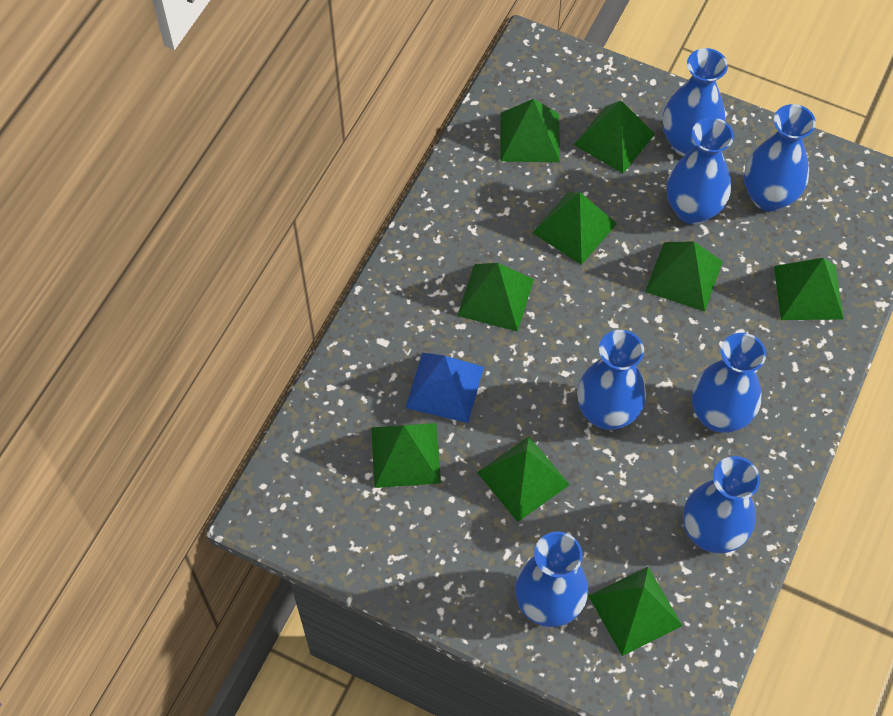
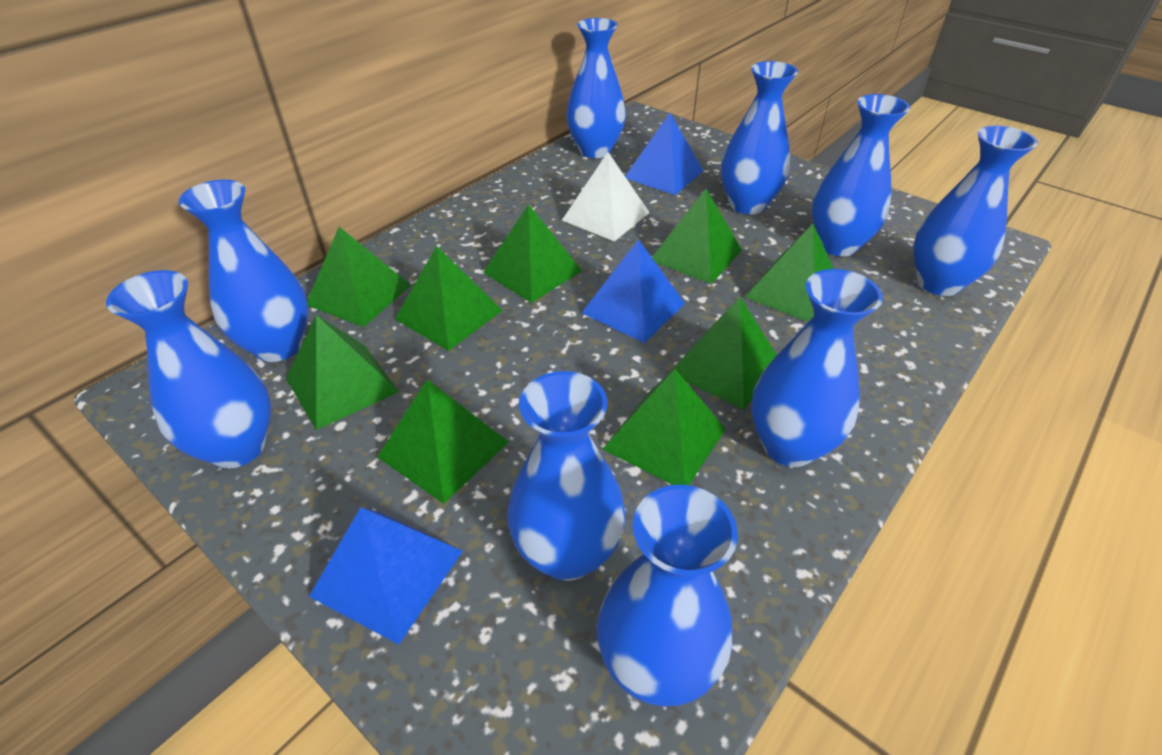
blue pyramid: [406,352,484,423] = 1 -> [309,507,463,644] [582,239,685,343] [625,113,703,195] = 3
blue vase: [515,532,588,627] [577,330,646,430] [663,48,728,156] [667,117,734,224] [683,456,760,553] [692,333,766,433] [744,104,816,211] = 7 -> [106,270,271,468] [179,180,308,362] [507,371,625,581] [566,18,626,158] [597,485,738,707] [721,61,798,215] [751,269,883,467] [812,94,910,257] [913,125,1038,296] = 9
white pyramid: none = 0 -> [562,152,650,241] = 1

